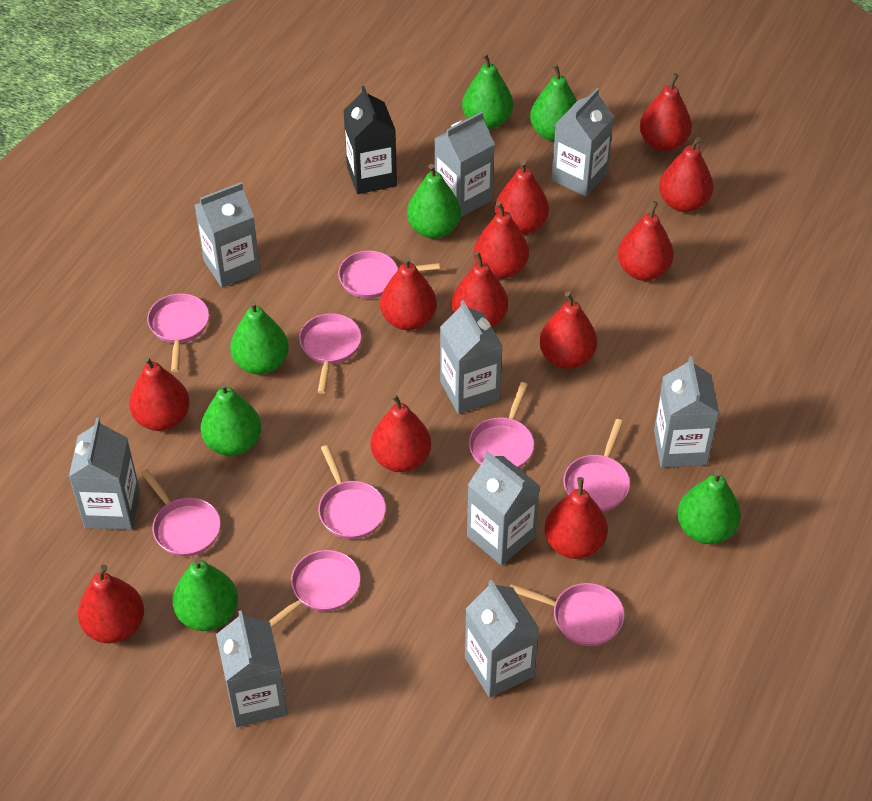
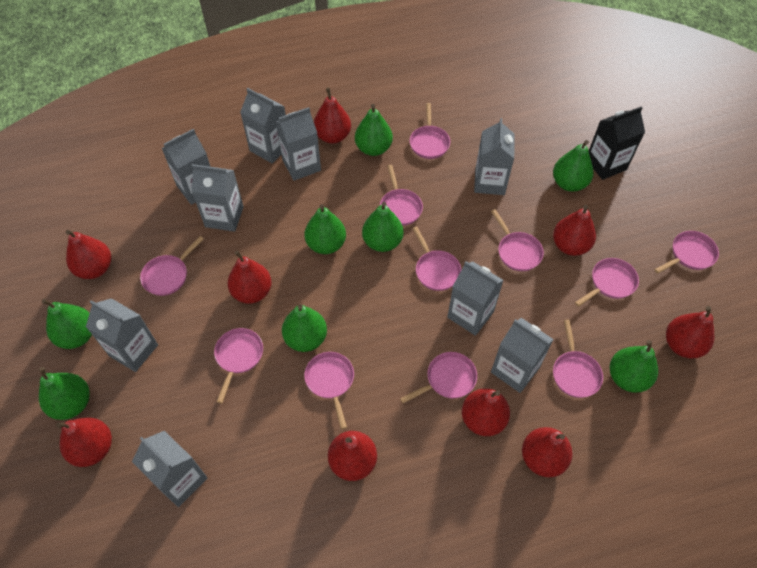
green pear: [172,557,238,631] [201,382,261,456] [230,300,289,375] [407,164,461,239] [462,53,513,129] [530,64,577,141] [677,470,741,544] = 7 -> [39,367,90,420] [42,299,92,349] [282,304,327,352] [304,204,346,254] [355,104,393,156] [362,202,404,252] [553,140,594,192] [610,340,658,393] = 8
pink pan: [141,469,220,557] [147,293,209,372] [268,550,360,629] [299,313,361,394] [318,445,386,539] [338,251,440,298] [469,382,534,468] [510,583,624,646] [563,419,630,511] = 9 -> [140,236,204,296] [214,328,263,403] [304,352,354,429] [380,165,423,226] [400,352,477,403] [410,103,450,159] [412,226,461,291] [491,209,544,271] [553,320,603,398] [575,258,639,307] [655,231,719,274] = 11
red pear: [78,565,144,643] [129,356,190,431] [371,394,431,472] [380,256,437,330] [452,251,508,327] [474,201,529,279] [495,160,549,235] [539,291,597,369] [545,477,608,559] [618,201,674,281] [639,73,692,152] [659,137,713,212] = 12 -> [56,417,112,467] [66,230,111,279] [228,251,272,304] [314,87,351,144] [328,431,377,481] [462,388,510,436] [522,427,572,477] [553,205,596,256] [666,306,715,359] = 9

